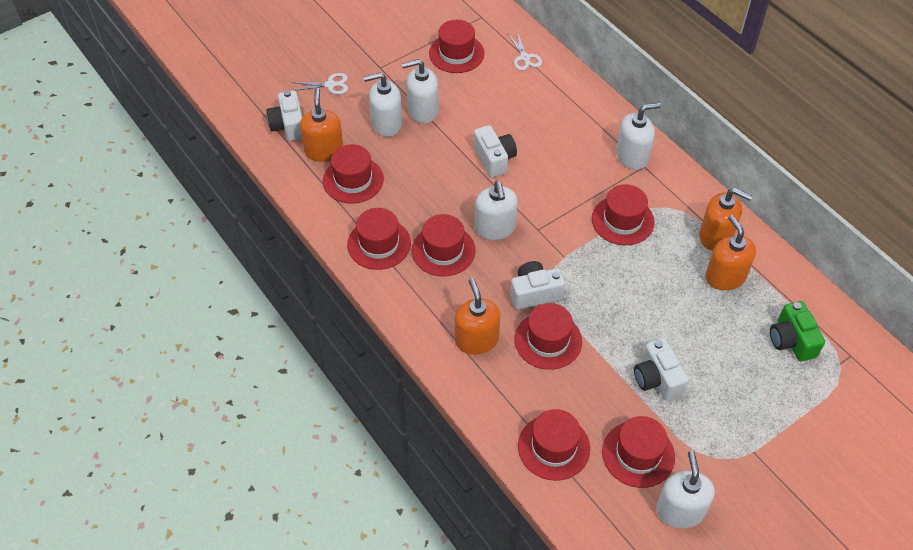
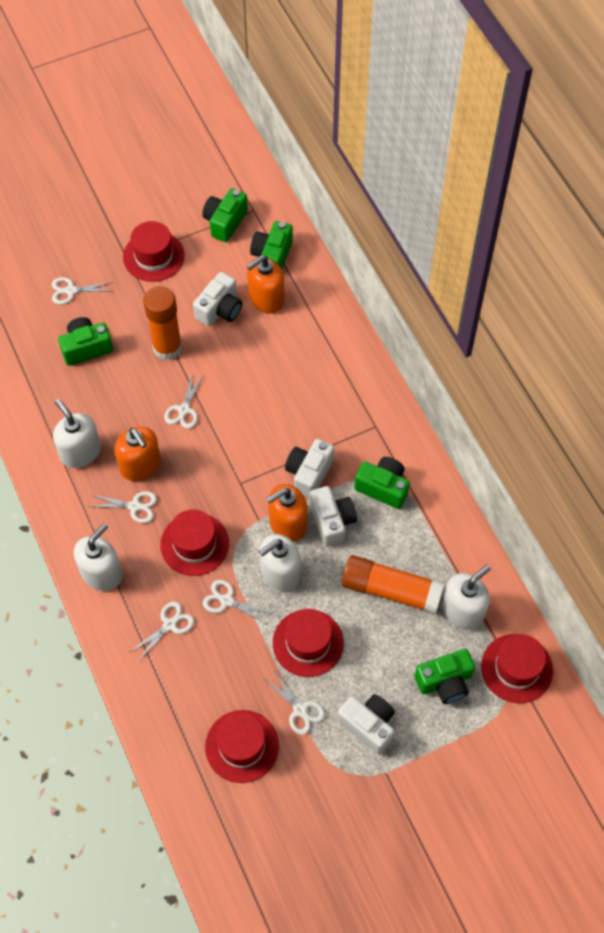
green camera: [770,301,825,361] = 1 -> [58,317,113,366] [202,188,248,242] [250,221,293,269] [354,457,410,509] [415,649,475,704] = 5
orange glue stick: none = 0 -> [143,286,182,360] [342,555,445,614] = 2
orange soap dispenser: [300,88,343,162] [455,278,500,355] [699,188,752,251] [705,215,756,291] = 4 -> [114,427,161,481] [247,255,285,313] [266,484,308,542] = 3
red hat: [323,144,384,204] [347,208,411,270] [412,214,476,277] [429,20,485,73] [514,303,582,370] [518,409,590,481] [592,184,655,245] [602,416,675,488] = 8 -> [123,221,185,282] [160,509,229,576] [205,710,279,783] [273,609,344,677] [481,634,553,703] = 5
white scissors: [291,73,348,95] [507,31,542,71] = 2 -> [52,277,114,304] [88,491,157,523] [130,602,194,662] [164,371,204,429] [203,580,273,624] [265,670,325,735] = 6
white soap dispenser: [363,73,402,137] [402,59,439,123] [475,181,518,240] [616,103,661,170] [656,451,715,528] = 5 -> [53,399,101,468] [74,523,122,591] [259,534,301,591] [442,565,491,630] = 4

